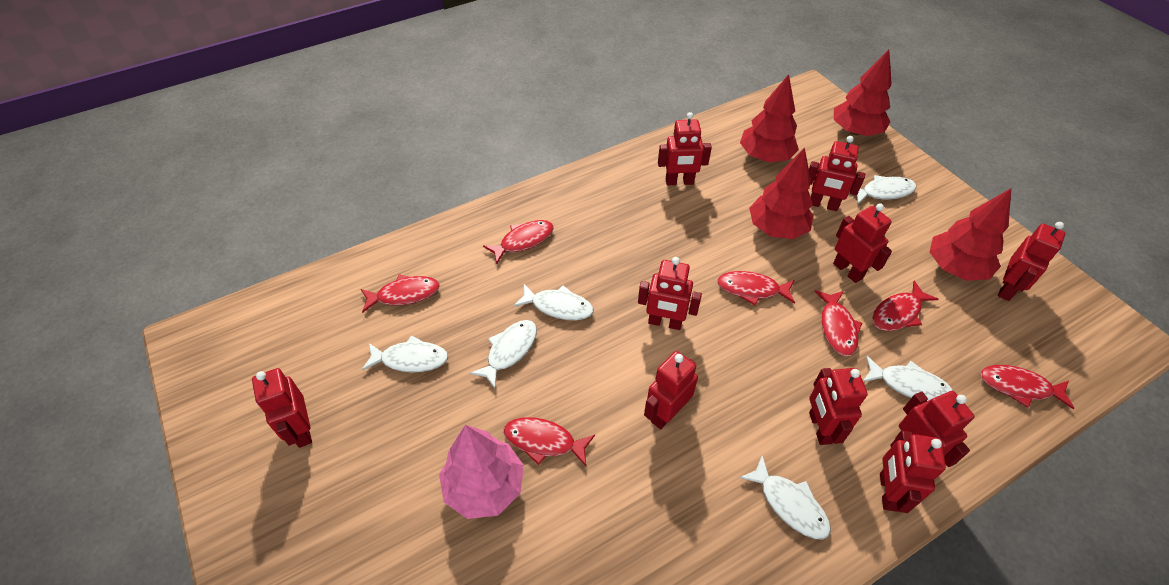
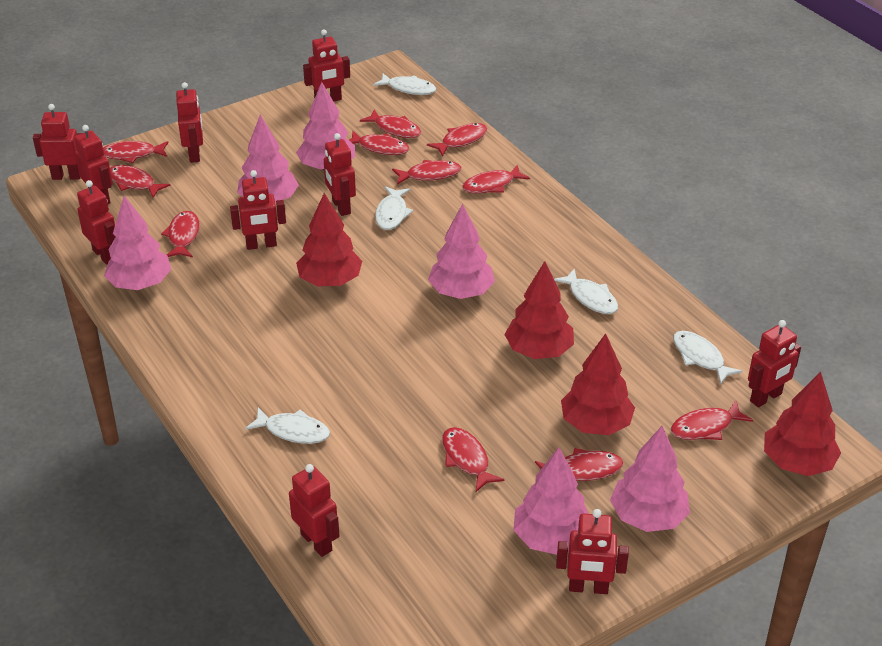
pink tree: [439,425,524,519] = 1 -> [104,196,171,290] [237,115,299,203] [296,82,355,170] [428,203,495,299] [513,447,589,555] [610,426,690,532] = 6
red fish: [361,274,440,313] [483,220,554,264] [504,417,595,466] [717,271,795,305] [814,290,862,356] [872,281,938,331] [980,365,1074,409] = 7 -> [103,141,169,163] [110,165,171,198] [161,211,200,257] [349,131,410,155] [360,109,421,138] [392,160,461,185] [427,123,487,156] [442,427,505,492] [462,165,530,193] [535,448,623,481] [671,401,753,440] = 11
white fish: [362,335,448,372] [470,320,537,388] [514,284,594,320] [739,456,831,539] [857,175,916,204] [863,356,953,402] = 6 -> [245,407,330,444] [373,73,436,95] [375,186,413,230] [554,269,618,314] [673,331,743,385] = 5

